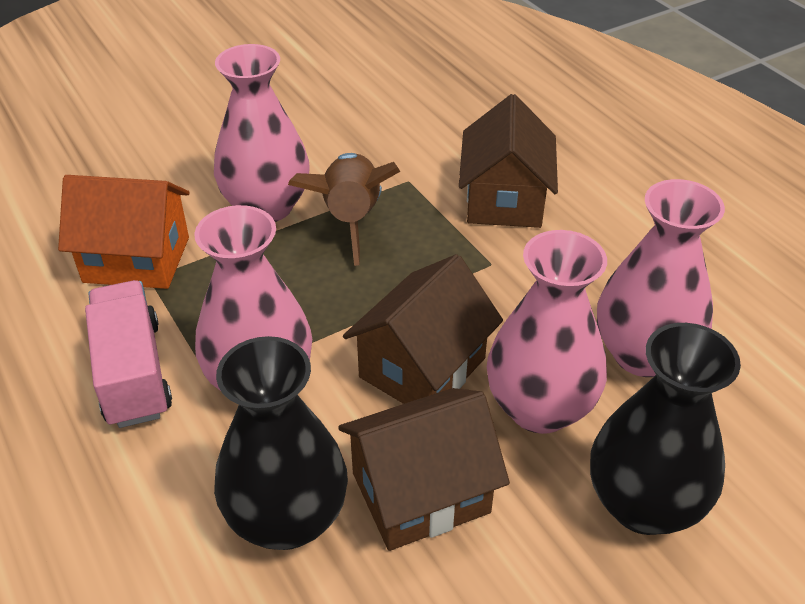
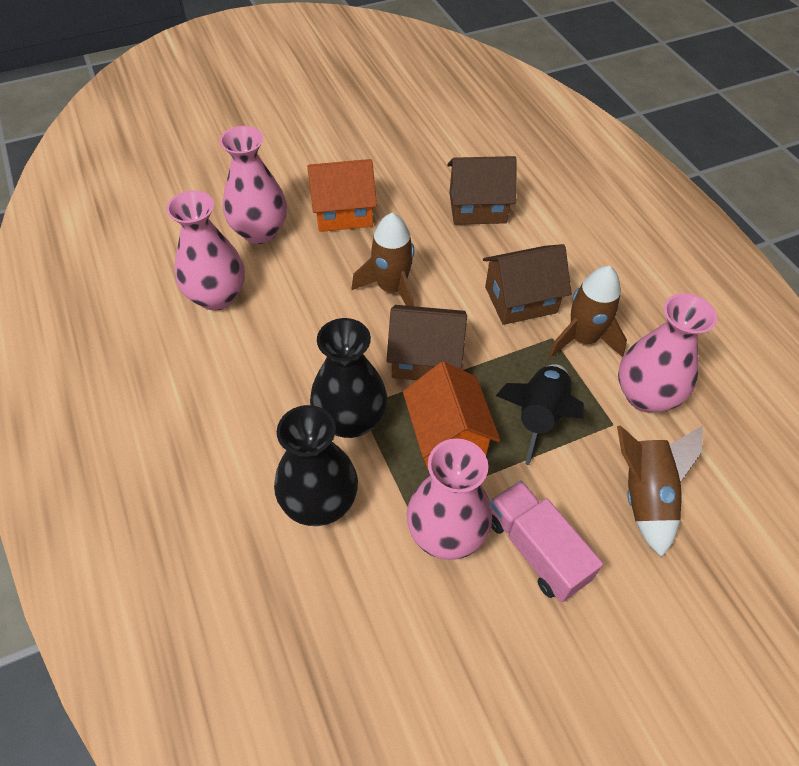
black rocket: none = 0 -> [496,364,584,465] = 1
brown rocket: [288,153,401,266] = 1 -> [352,213,414,306] [549,266,627,358] [617,426,703,557] = 3
orange house: [58,175,189,289] = 1 -> [307,159,377,232] [403,361,500,471] = 2

